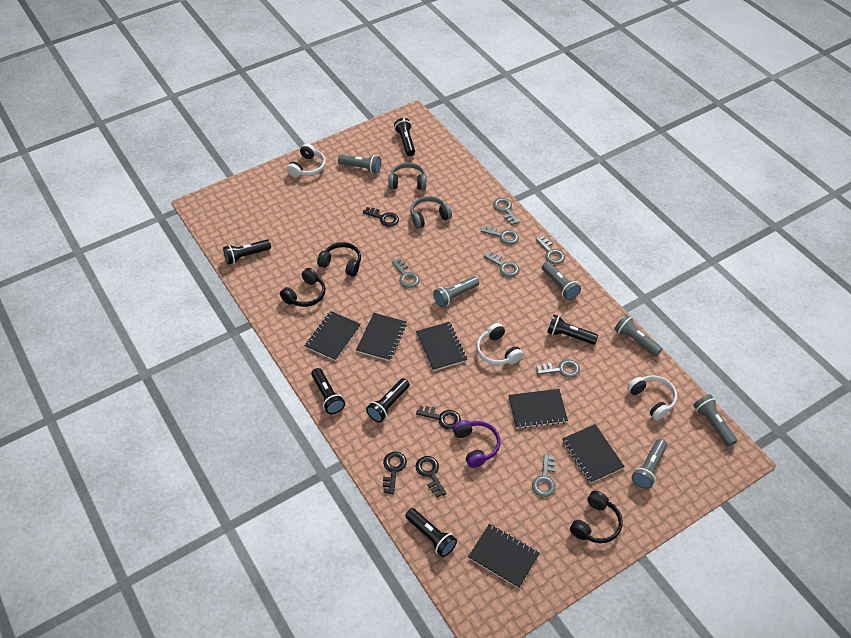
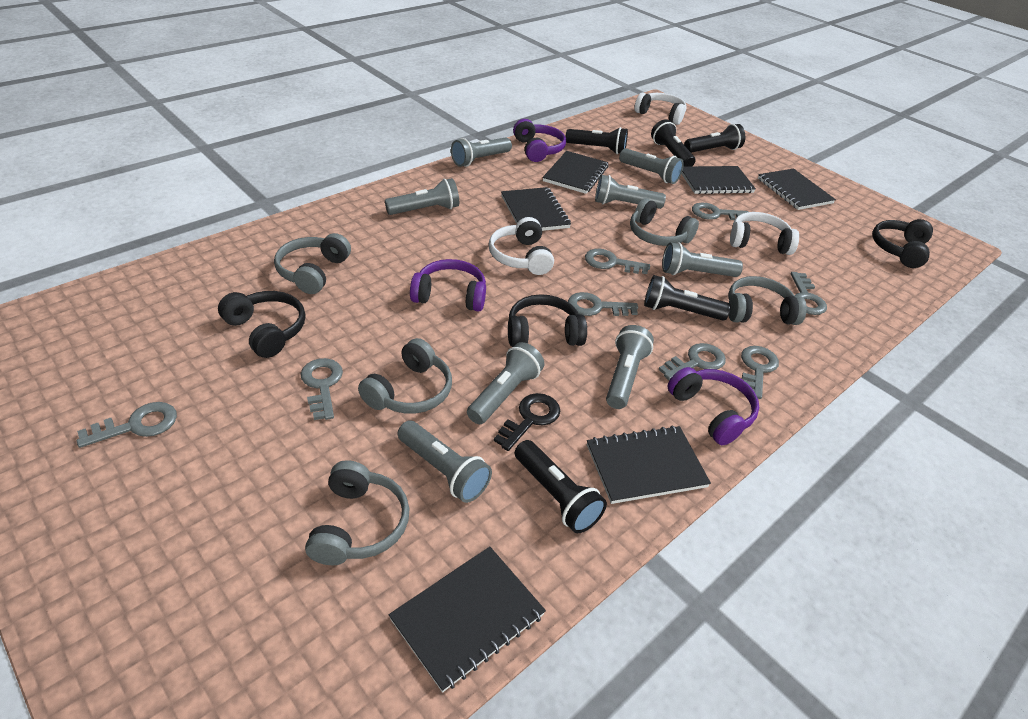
black flashlight: [223,239,271,265] [311,368,345,414] [366,378,410,422] [394,118,415,156] [405,508,457,557] [547,315,598,345] = 6 -> [515,440,607,533] [566,127,628,154] [644,275,731,321] [651,119,696,167] [684,124,745,153] = 5
black key: [363,207,399,227] [383,452,407,494] [416,406,461,430] [416,456,447,497] = 4 -> [494,393,560,451] = 1
grey flashlight: [338,155,381,173] [433,276,479,307] [542,262,581,300] [614,315,662,356] [632,439,667,489] [693,394,737,447] = 6 -> [385,178,459,215] [398,421,492,503] [451,138,512,167] [467,342,544,424] [595,175,666,209] [606,325,654,409] [619,148,684,184] [662,242,743,277] = 8
grey headphones: [389,163,426,190] [410,196,452,229] = 2 -> [274,233,351,294] [305,460,410,565] [358,338,452,414] [630,198,699,246] [728,276,807,325] = 5
grey key: [392,258,420,288] [481,225,519,245] [484,251,519,277] [493,198,519,225] [532,454,556,497] [536,236,565,264] [537,359,580,378] = 7 -> [77,402,177,448] [301,358,343,420] [568,292,638,316] [585,249,650,274] [659,343,726,380] [692,202,749,220] [741,346,779,399] [791,272,827,315] = 8
purple headphones: [453,420,500,468] = 1 -> [410,259,486,312] [513,119,566,162] [668,367,759,445] = 3

